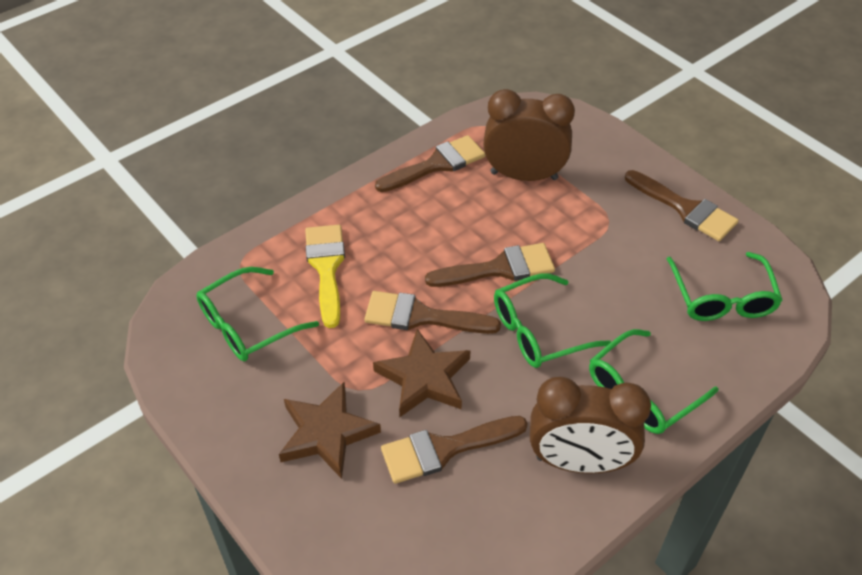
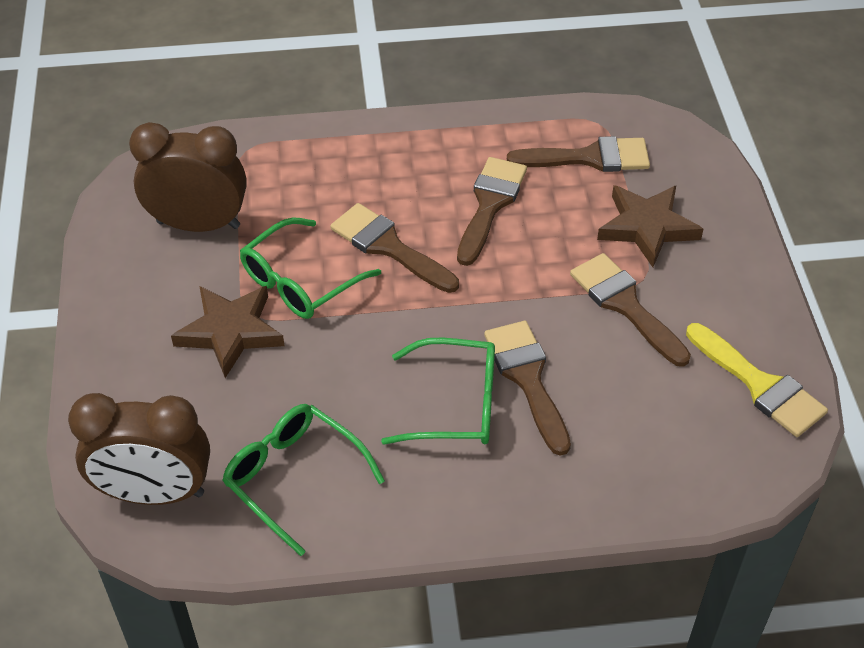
green glasses: [196,267,319,362] [494,273,611,368] [589,329,719,434] [667,252,783,321] = 4 -> [222,404,385,556] [240,217,381,319] [381,338,495,445] = 3

